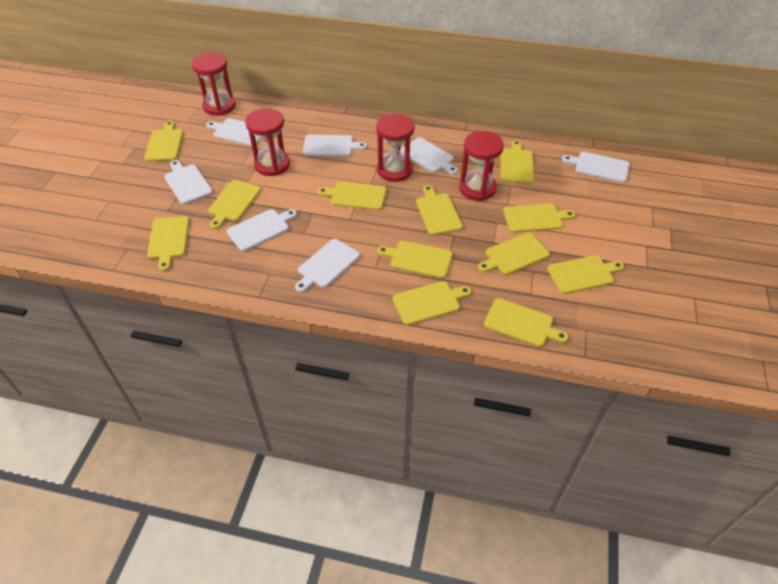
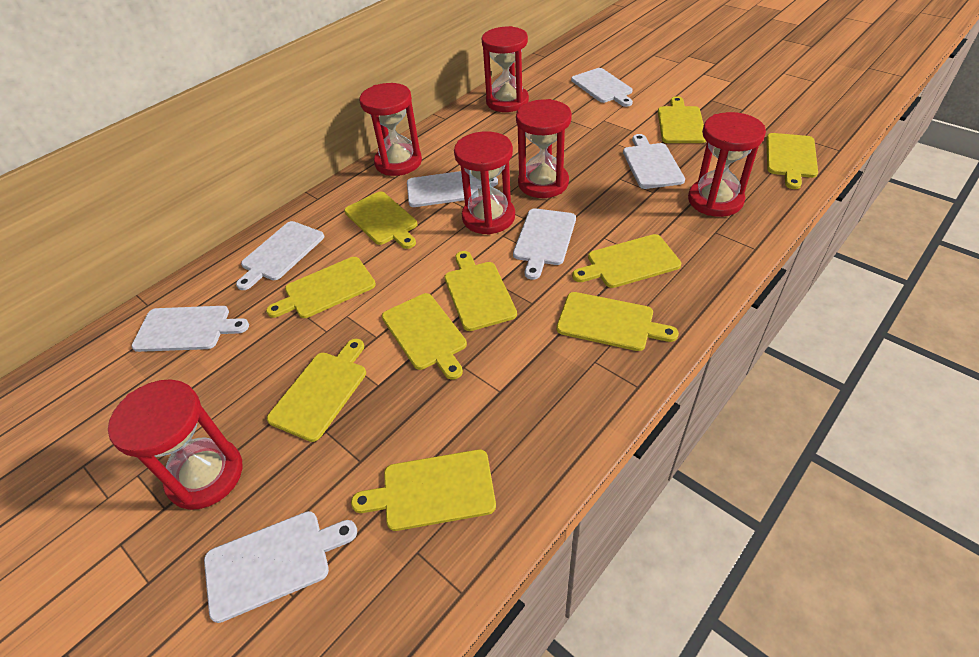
red hourglass: [192,53,236,116] [245,108,290,176] [376,113,415,182] [459,131,504,201] = 4 -> [108,379,242,510] [359,83,422,176] [454,131,515,235] [482,26,529,112] [516,99,572,198] [688,112,766,217] = 6
yellow cutting board: [144,121,183,161] [147,216,189,271] [208,180,261,229] [317,181,386,210] [377,241,453,278] [392,281,471,325] [416,185,463,235] [478,233,550,275] [484,298,568,347] [500,140,534,184] [503,203,575,233] [547,255,624,294] = 12 -> [266,257,376,318] [267,339,366,442] [344,191,417,249] [351,450,496,531] [382,293,467,380] [444,251,517,331] [556,292,679,351] [572,234,681,288] [658,96,706,143] [766,133,818,189] = 10

